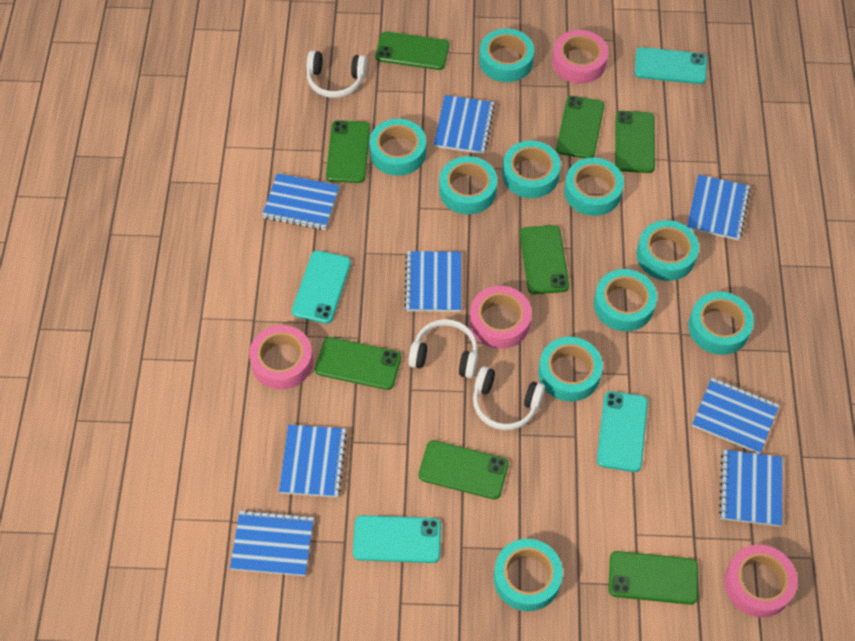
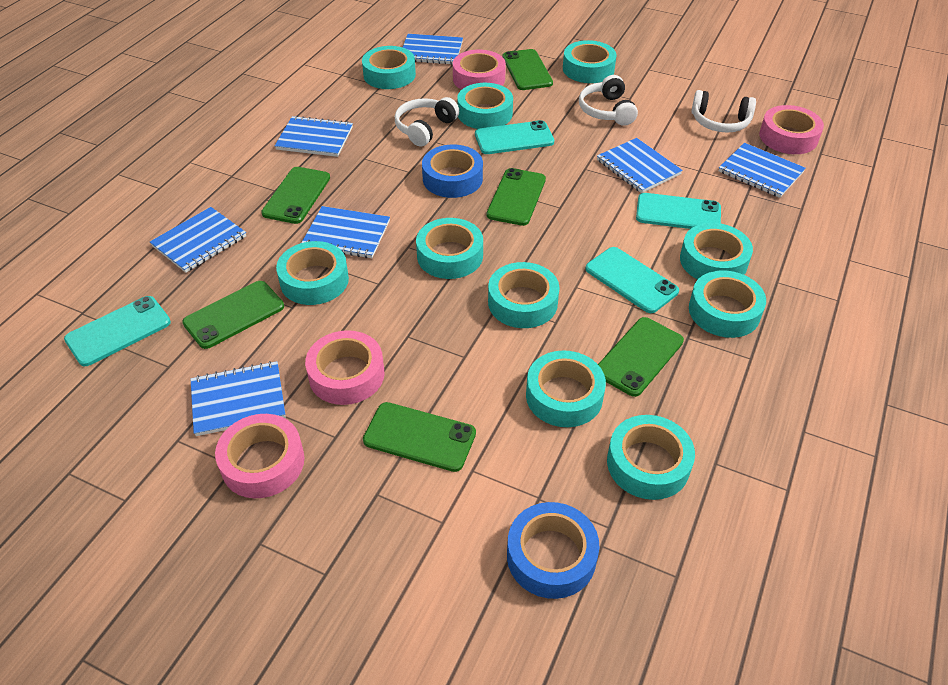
blue notebook: [230,510,314,576] [262,173,339,230] [279,425,347,497] [404,251,461,312] [434,95,495,154] [687,174,751,240] [692,378,779,454] [719,450,783,527] = 8 -> [150,207,246,273] [190,361,286,436] [275,116,353,157] [301,206,390,258] [403,34,463,65] [597,138,683,193] [719,143,806,198] = 7
blue tape: none = 0 -> [422,145,483,198] [507,502,599,599] = 2
green phone: [315,337,401,390] [326,120,370,183] [375,31,449,70] [419,440,509,499] [520,225,569,294] [556,96,604,159] [608,551,698,605] [615,111,655,173] = 8 -> [182,281,284,349] [261,167,330,224] [363,402,476,472] [487,168,546,226] [502,49,553,90] [598,317,684,397] = 6

